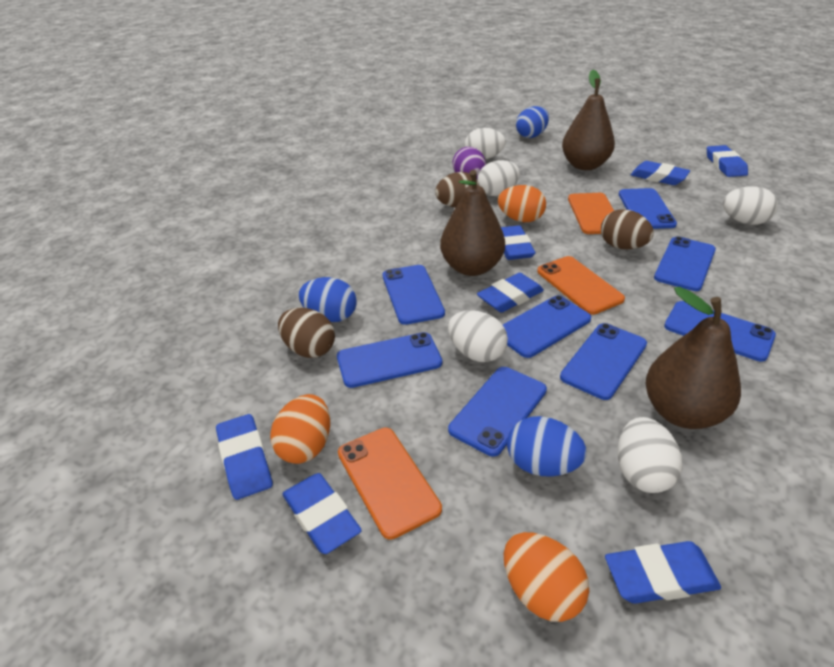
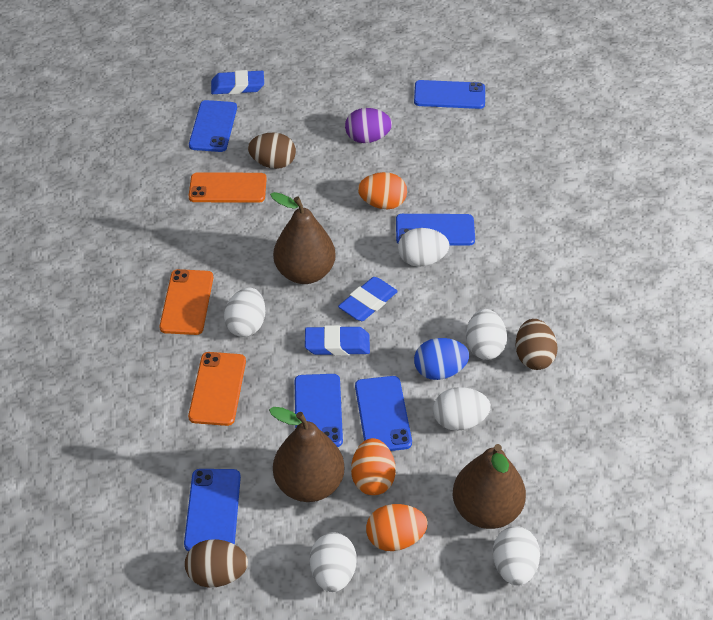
blue egg: [299,277,357,322] [507,416,587,476] [516,106,549,138] = 3 -> [414,338,469,380] = 1
blue eraser: [216,414,273,500] [282,473,362,554] [477,273,544,313] [501,225,535,260] [605,541,721,604] [631,161,690,185] [707,145,748,177] = 7 -> [211,70,264,94] [305,325,370,356] [338,277,398,321] = 3
blue phone: [337,332,442,388] [382,265,445,325] [448,367,547,456] [503,295,591,358] [560,323,647,400] [619,188,677,229] [654,236,716,291] [664,301,776,362] = 8 -> [184,469,241,552] [189,100,237,152] [295,374,343,447] [355,376,412,451] [396,214,475,246] [414,80,485,109] = 6
white egg: [448,310,508,362] [465,128,506,159] [477,160,520,196] [617,417,682,493] [723,186,778,225] = 5 -> [224,287,265,337] [310,532,356,592] [398,228,450,267] [433,387,491,431] [466,309,507,360] [493,526,540,586] = 6

